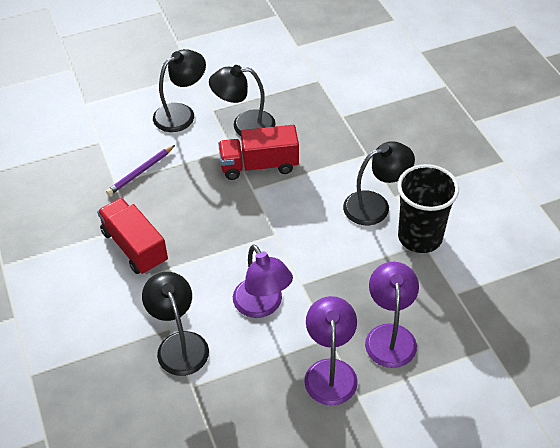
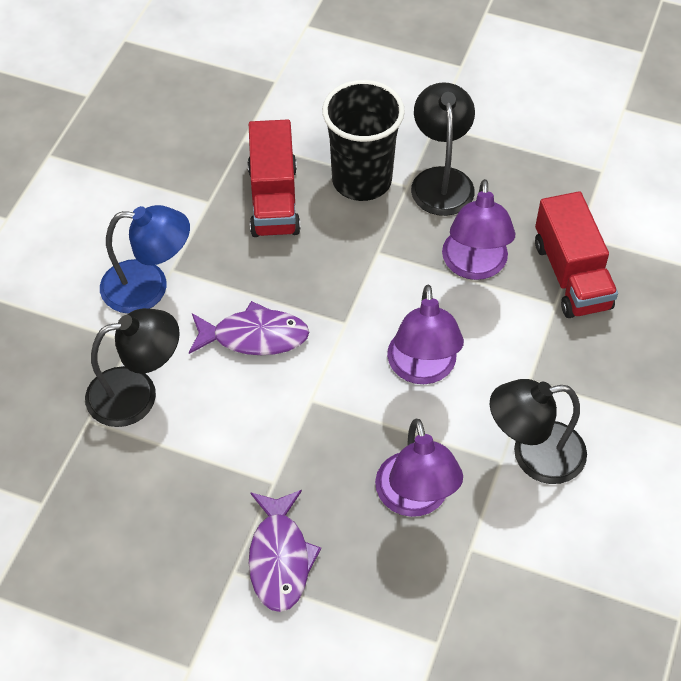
black lamp: [142,272,209,376] [153,49,206,132] [209,65,276,136] [343,141,415,225] = 4 -> [85,308,180,427] [411,82,475,216] [490,379,587,484] = 3
blue lamp: none = 0 -> [100,205,190,314] = 1
purple fish: none = 0 -> [189,301,309,355] [249,490,321,612] = 2
purple pencil: [106,145,175,196] = 1 -> none = 0

